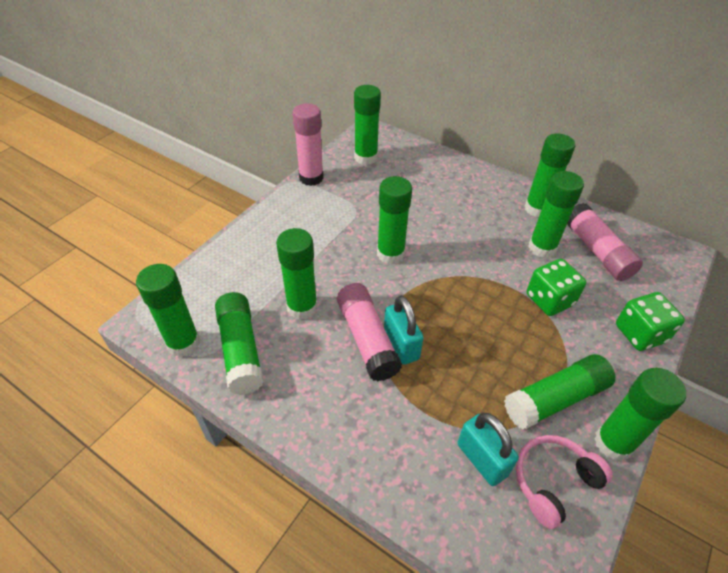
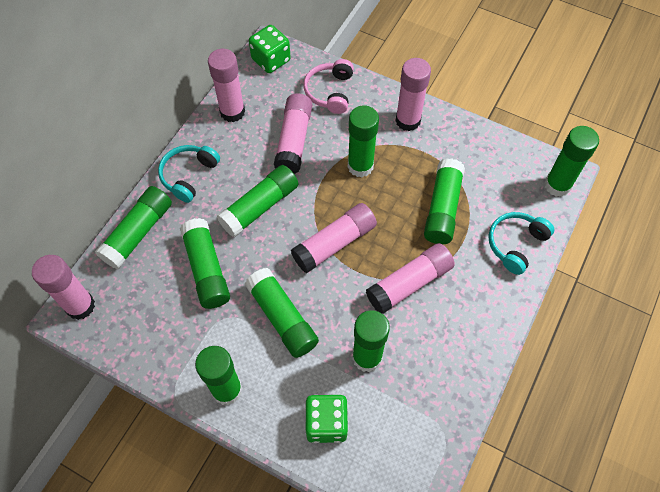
pink glue stick: [292,103,324,186] [337,283,402,381] [567,203,643,281] = 3 -> [32,255,95,320] [208,49,245,122] [274,93,312,174] [291,203,377,273] [366,243,455,314] [395,58,431,131] = 6
turquoise headphones: none = 0 -> [158,145,220,203] [488,212,554,275] = 2
turquoise padlock: [384,296,424,365] [458,413,519,486] = 2 -> none = 0

